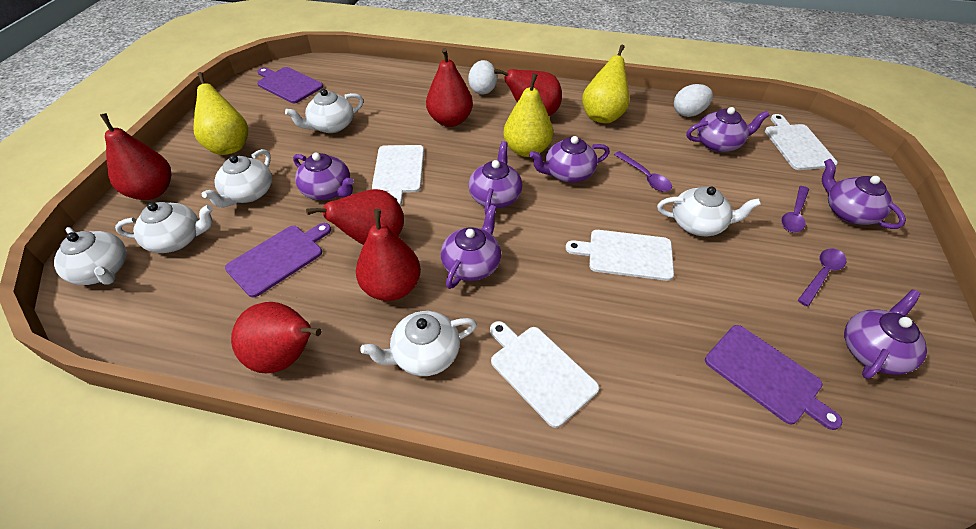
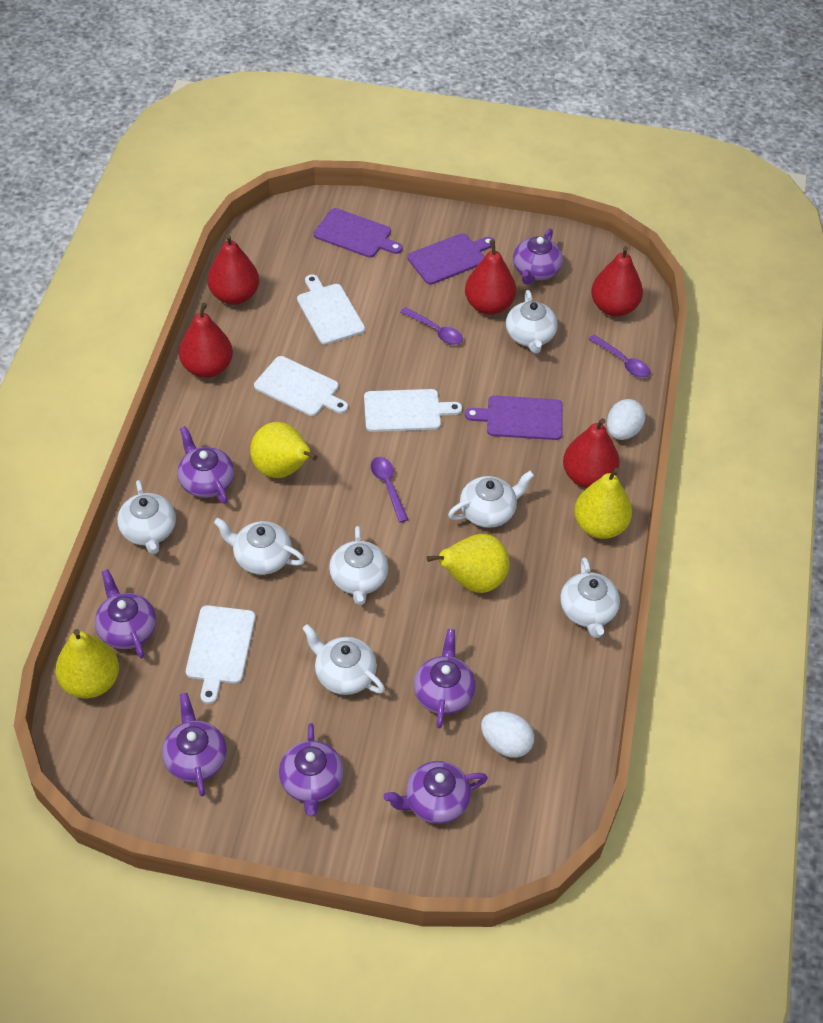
red pear: [100,113,171,200] [231,302,322,373] [306,189,404,245] [356,209,421,301] [426,48,473,127] [494,69,562,116] = 6 -> [179,303,233,378] [207,234,259,305] [465,240,516,315] [563,418,620,488] [591,246,643,317] = 5
white teapot: [54,227,127,285] [115,202,213,253] [202,149,272,207] [285,89,363,133] [360,311,477,376] [657,187,761,236] = 6 -> [117,480,176,554] [214,518,305,575] [302,624,385,695] [329,526,388,605] [448,471,534,528] [506,290,558,354] [560,557,620,638] = 7
yellow pear: [193,72,248,155] [503,73,553,157] [582,45,629,123] = 3 -> [55,629,119,698] [250,422,317,478] [427,534,510,593] [574,468,632,539] = 4

